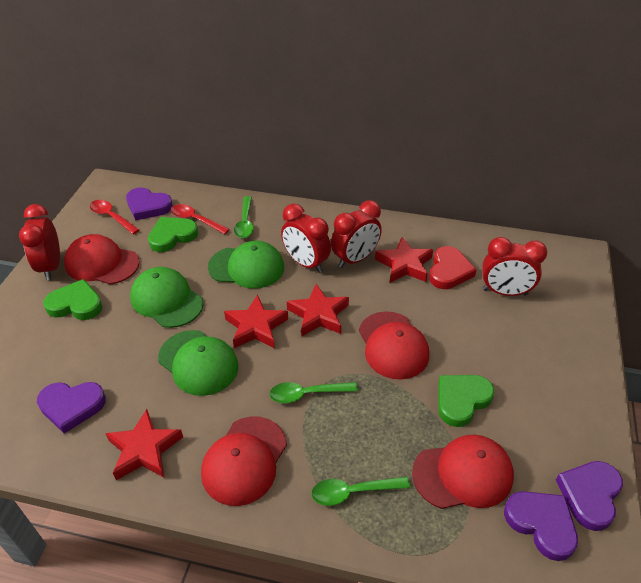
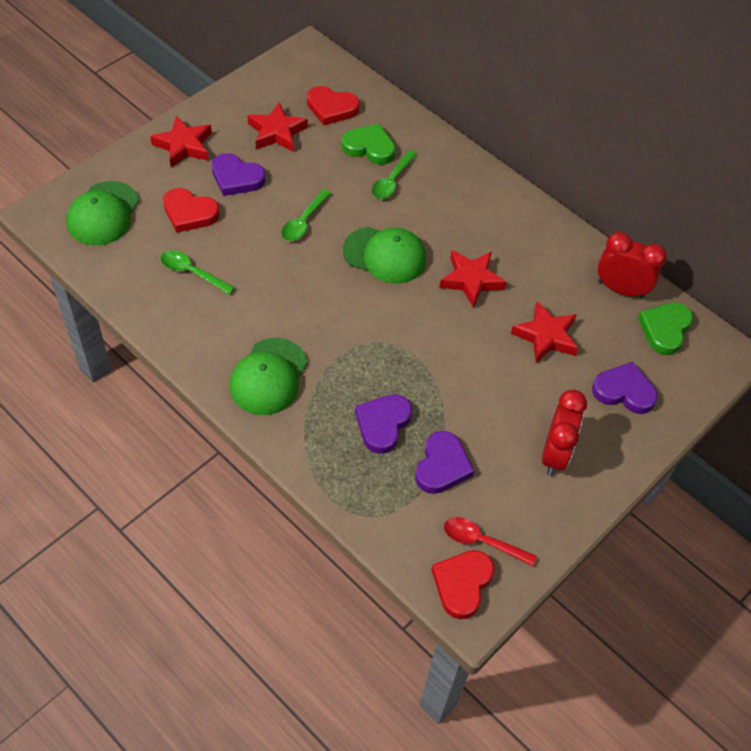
green heart: [43,279,103,320] [148,217,198,252] [438,375,494,427] = 3 -> [341,124,395,165] [638,302,693,355] = 2
red cap: [64,234,140,285] [201,416,287,506] [359,311,429,379] [412,435,514,509] = 4 -> none = 0
red clock: [19,204,60,280] [281,204,331,273] [331,200,382,268] [482,237,547,296] = 4 -> [542,390,587,476] [598,232,667,298] = 2
red heart: [429,246,476,289] = 1 -> [163,188,220,233] [307,86,360,125] [431,550,494,619] = 3
red spoon: [90,200,139,234] [171,204,230,234] = 2 -> [444,517,537,566] = 1

